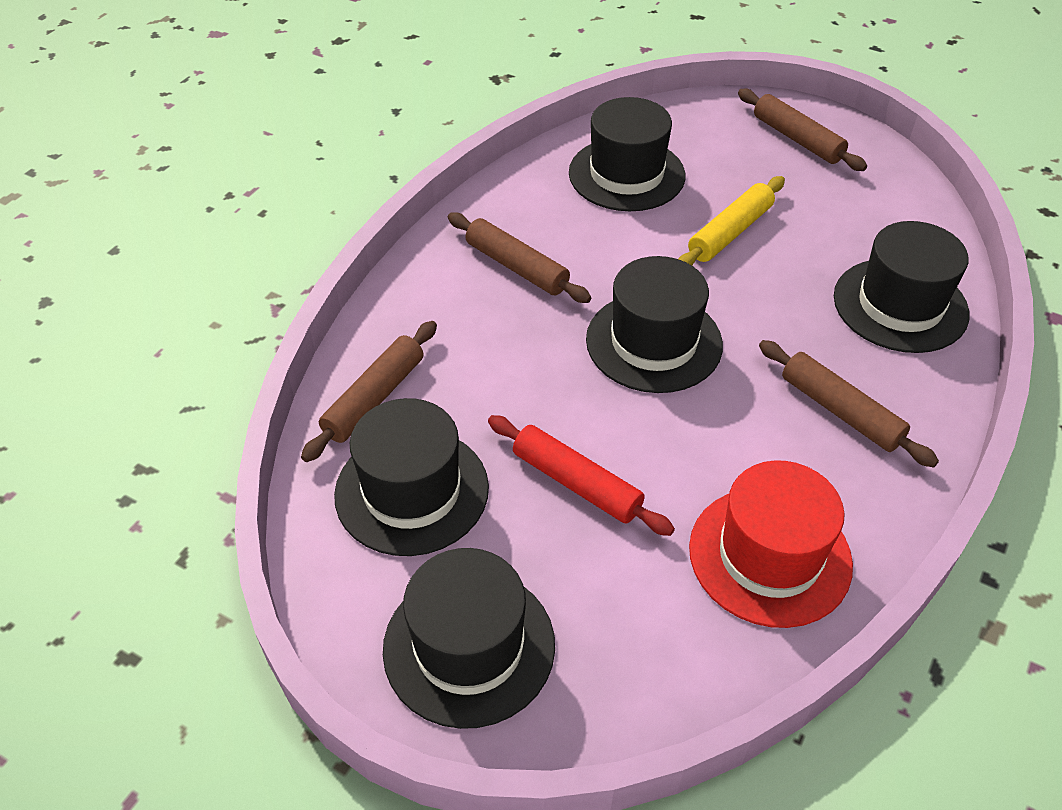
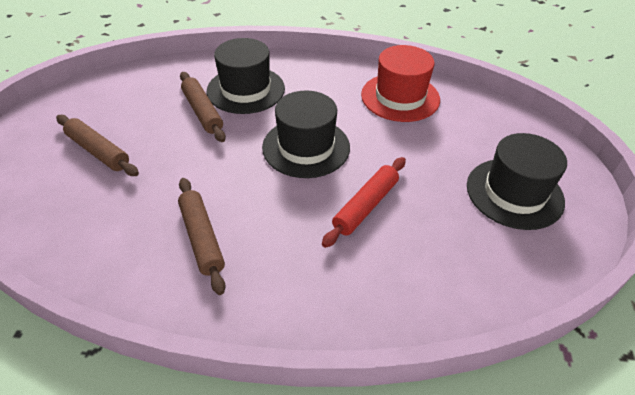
black hat: [334,398,489,556] [383,548,555,729] [569,97,685,211] [586,256,723,393] [834,221,969,353] = 5 -> [207,38,285,114] [262,90,350,178] [467,133,567,230] = 3
brown rolling pin: [301,321,437,462] [448,212,592,303] [738,89,867,171] [759,340,939,468] = 4 -> [56,115,139,176] [178,178,226,295] [180,72,226,142] = 3
yellow rolling pin: [678,176,785,265] = 1 -> none = 0

